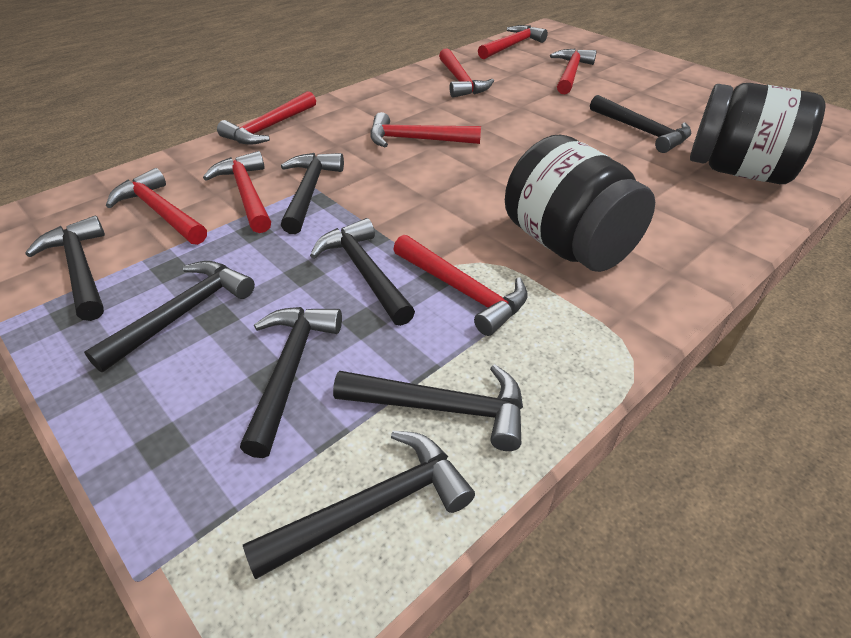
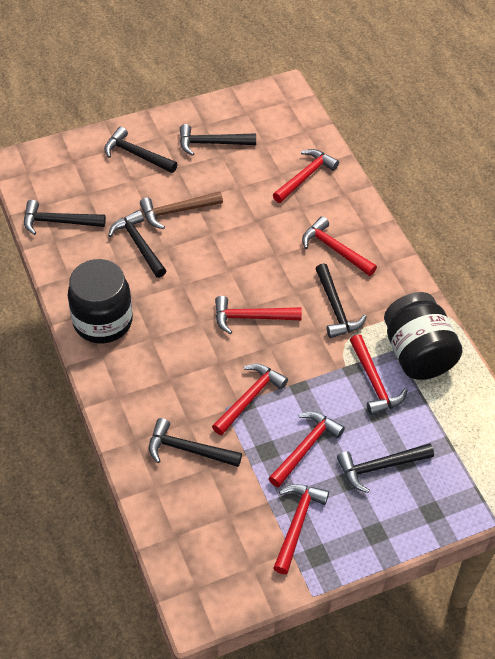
black hammer: [25,216,105,321] [84,261,255,372] [240,307,342,458] [243,431,475,579] [281,153,344,234] [310,218,415,326] [333,364,523,451] [590,95,691,153] = 8 -> [24,200,106,235] [104,126,177,173] [108,210,167,278] [149,418,242,467] [180,124,256,156] [315,263,367,338] [337,443,434,493] = 7
brown hammer: none = 0 -> [140,191,223,229] = 1
red hammer: [106,168,207,245] [203,151,271,233] [217,91,316,145] [370,112,481,147] [393,235,528,336] [439,48,494,98] [478,25,548,59] [550,48,597,94] = 8 -> [212,364,288,435] [215,296,302,334] [268,412,345,487] [273,149,339,203] [273,484,329,574] [302,216,377,276] [350,334,408,415] = 7

